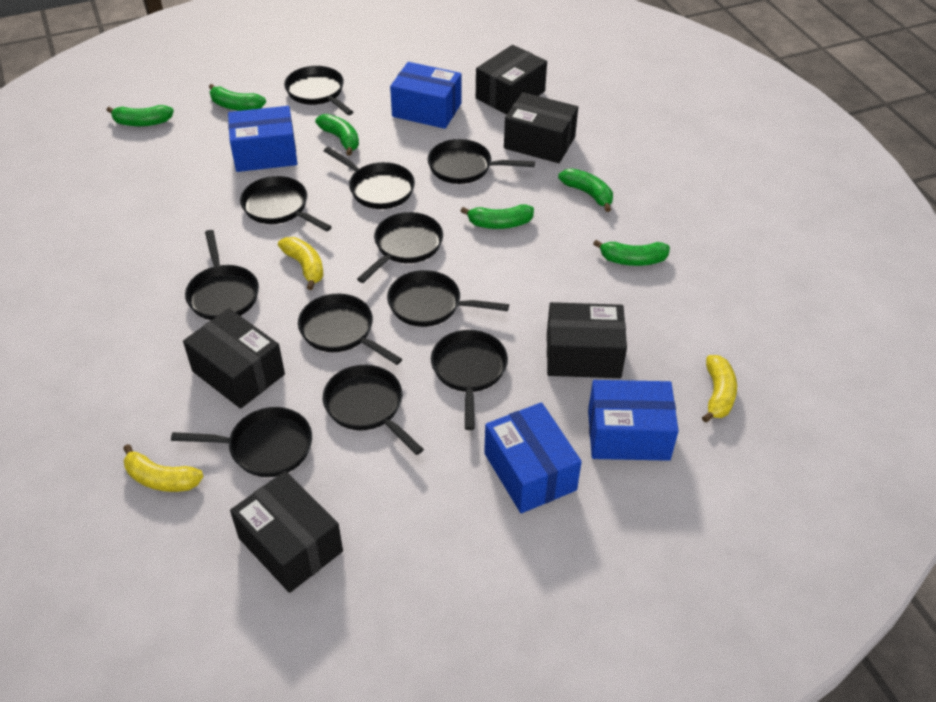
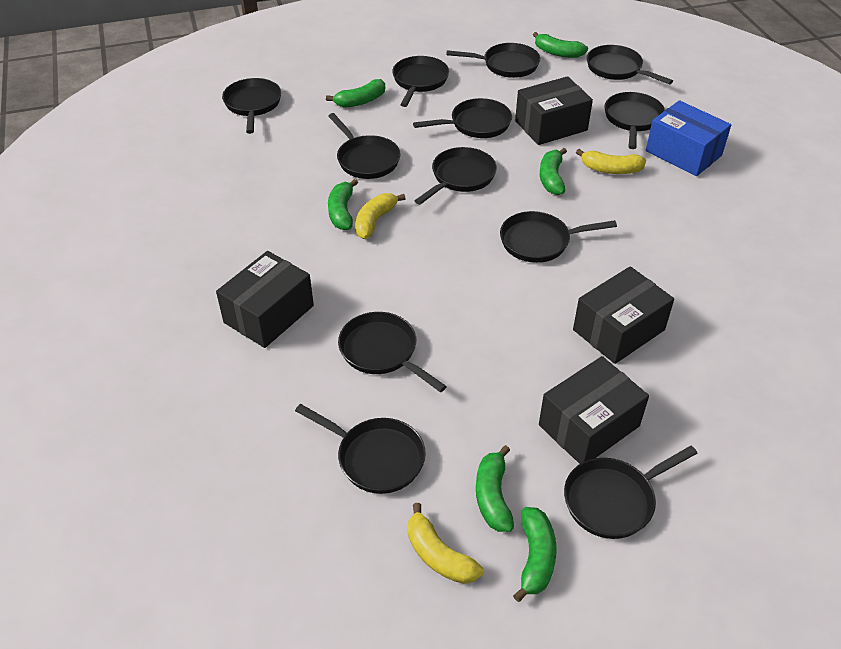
black box: [183,308,285,409] [230,471,343,593] [476,45,547,115] [504,92,578,163] [547,302,627,378] = 5 -> [216,251,314,348] [515,76,593,145] [539,356,649,464] [573,266,674,364] = 4
black pan: [171,407,312,477] [185,230,259,320] [240,176,332,232] [284,66,353,115] [298,294,402,365] [323,365,424,455] [324,147,415,209] [357,212,443,283] [387,270,509,327] [428,139,535,184] [431,330,508,430] = 11 -> [222,78,281,134] [295,404,426,494] [328,113,401,179] [338,312,447,392] [392,56,449,107] [413,98,512,138] [415,147,497,205] [447,43,540,78] [500,211,617,263] [564,446,698,539] [587,45,673,84] [604,92,665,149] = 12
blue box: [228,106,297,172] [390,62,461,129] [484,402,582,513] [588,380,679,461] = 4 -> [646,100,731,176] = 1

